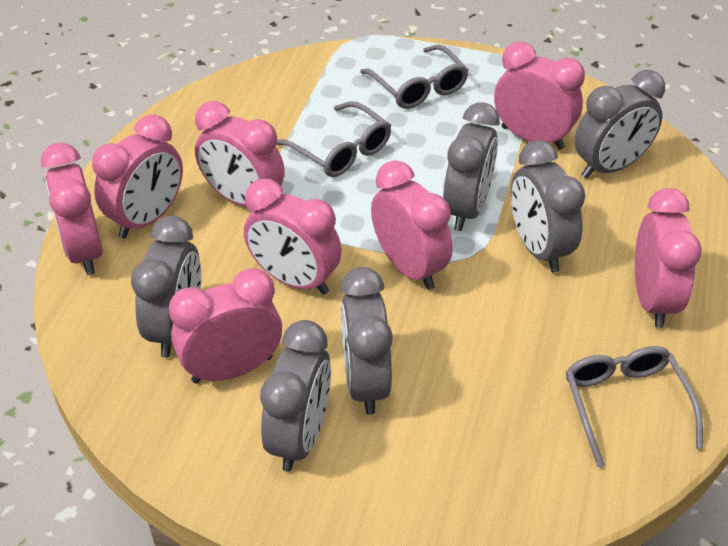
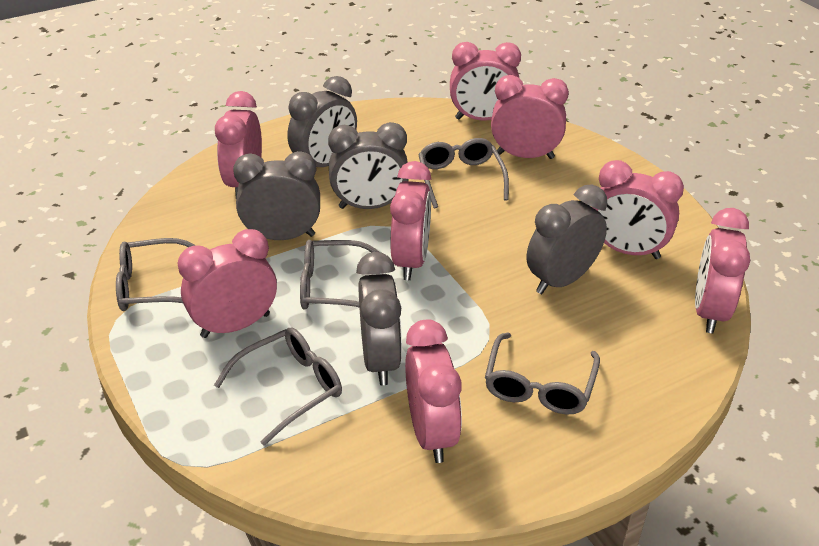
grey clock: [131,216,201,358] [260,320,331,472] [340,267,393,415] [443,102,499,231] [511,140,585,272] [575,70,665,178] = 6 -> [233,151,320,240] [287,76,357,167] [328,122,409,209] [356,252,402,385] [527,185,607,294] = 5
grey glasses: [276,101,391,177] [360,45,469,109] [566,346,703,467] = 3 -> [116,238,196,311] [214,327,342,446] [300,240,379,310] [418,138,509,209] [485,333,600,415] = 5

